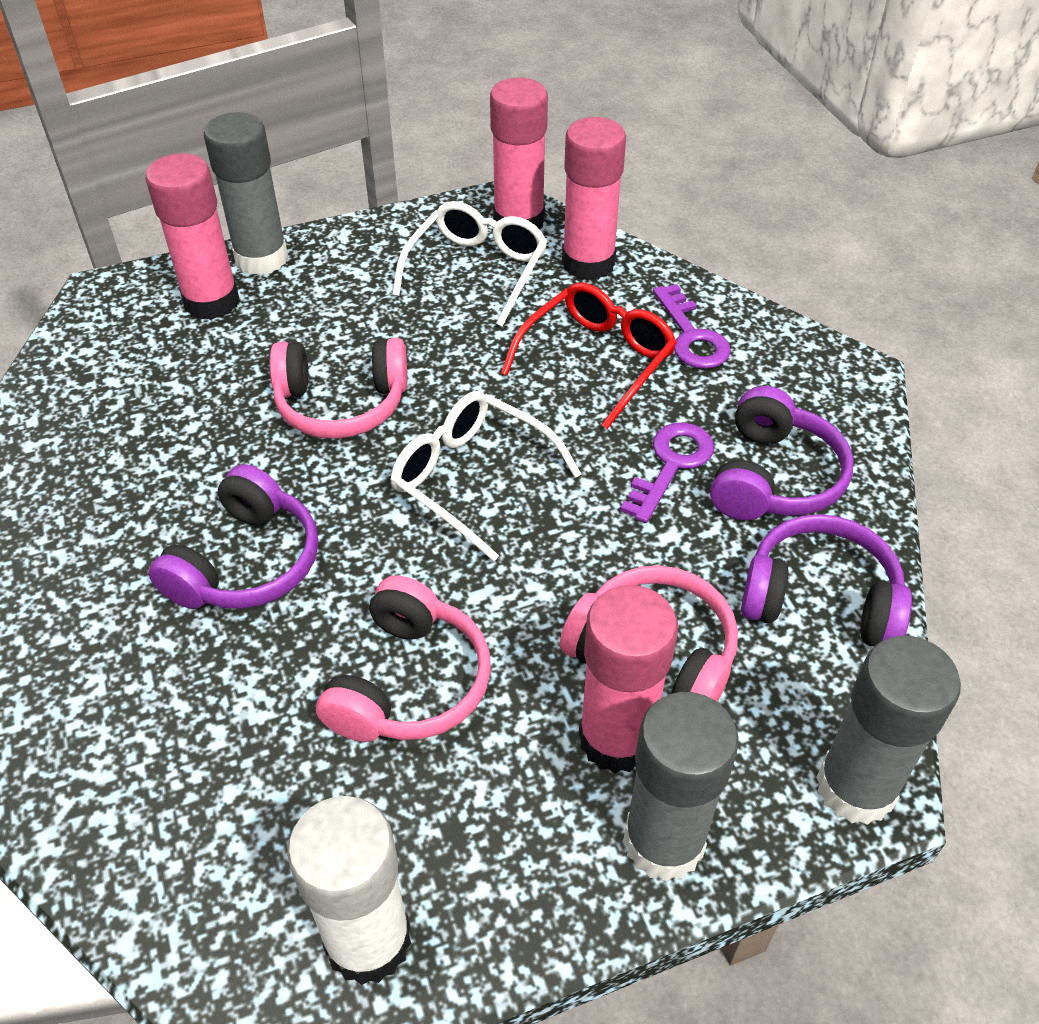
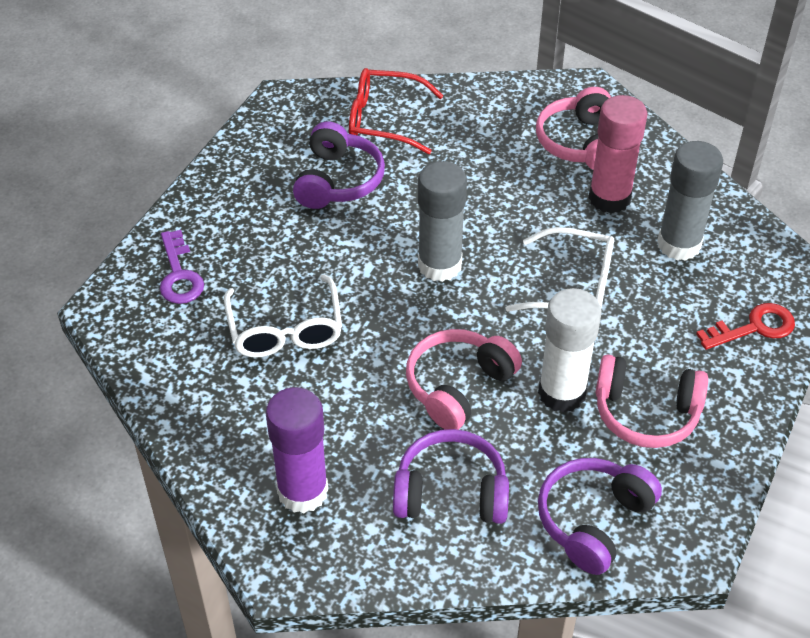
grey glue stick: [204,112,288,275] [623,692,739,881] [816,636,961,825] = 3 -> [418,161,467,282] [657,141,723,261] = 2
pink glue stick: [145,153,240,320] [490,78,548,229] [562,117,626,280] [579,585,678,773] = 4 -> [589,95,647,213] = 1
purple glue stick: none = 0 -> [266,387,328,513] = 1
purple key: [620,422,714,523] [653,284,731,369] = 2 -> [160,230,204,304] = 1
red key: none = 0 -> [696,303,795,350] = 1

